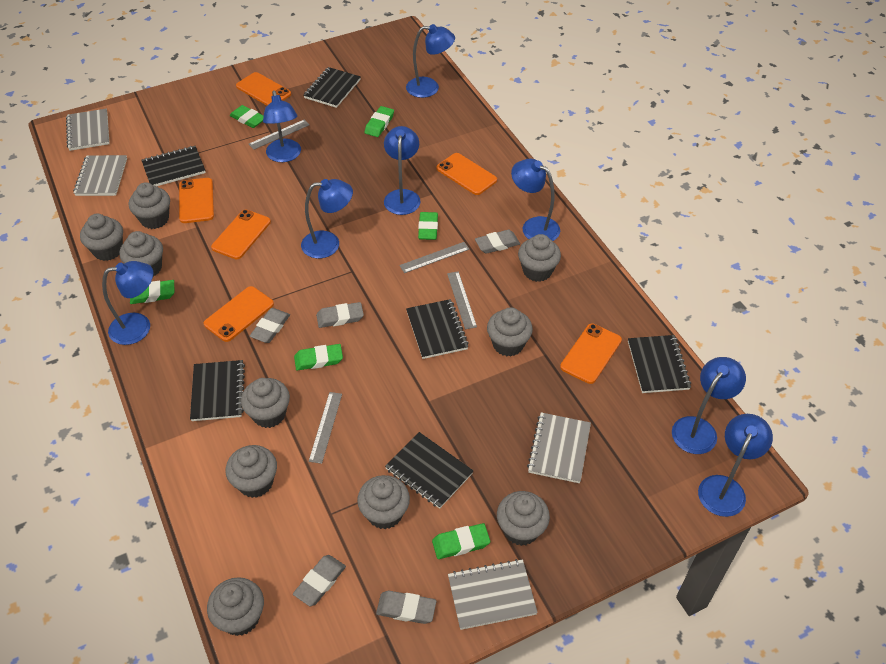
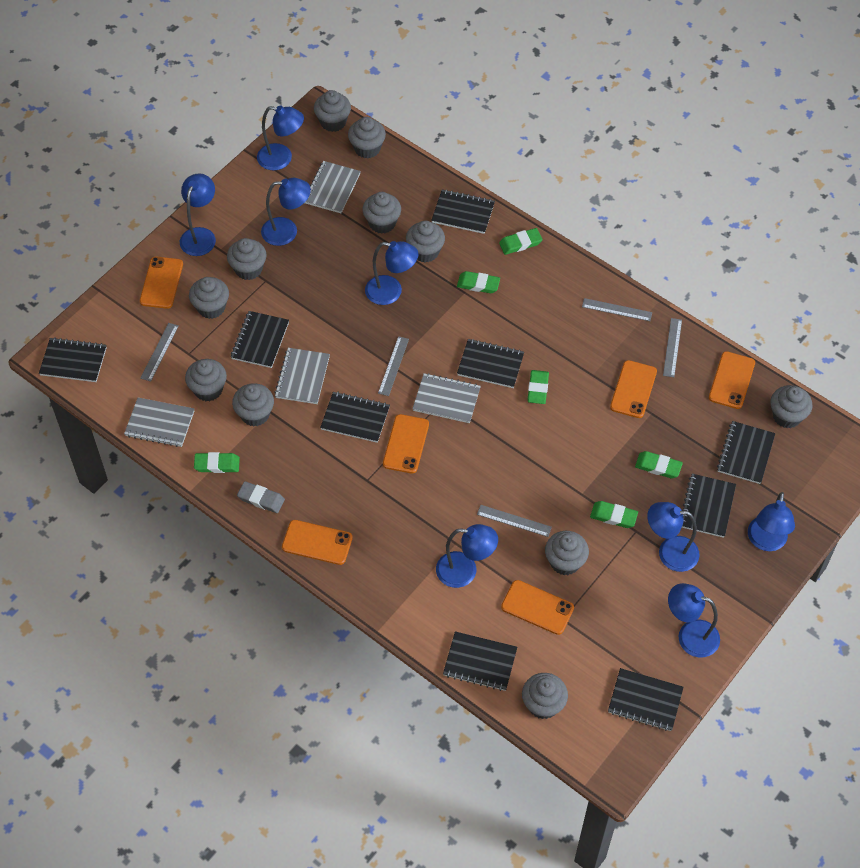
black notebook: [142,146,206,186] [190,360,245,421] [303,67,361,108] [385,432,474,509] [406,299,469,359] [628,335,691,393] = 6 -> [39,337,107,382] [231,311,289,368] [320,392,390,443] [431,189,495,234] [443,631,517,691] [457,339,524,388] [608,668,684,731] [682,474,736,538] [717,421,775,484] = 9
grey cupcake: [80,214,123,261] [119,231,163,276] [129,182,170,229] [207,577,264,636] [226,445,277,498] [241,378,290,428] [357,475,410,529] [487,307,533,357] [497,491,550,546] [518,234,561,282] = 10 -> [185,359,227,402] [189,277,229,319] [227,238,267,280] [232,383,274,426] [314,90,351,132] [348,117,386,159] [363,192,401,234] [406,221,445,263] [522,673,568,719] [545,531,589,575] [770,385,812,428] = 11
grey eraser: [250,308,290,343] [293,555,346,606] [316,302,364,328] [376,591,437,624] [475,230,520,254] = 5 -> [237,481,285,513] = 1
grey ruler: [249,119,310,150] [309,392,342,464] [399,242,470,273] [447,271,477,329] = 4 -> [140,323,179,382] [378,336,409,396] [477,505,552,537] [582,298,652,321] [663,318,682,377] = 5

